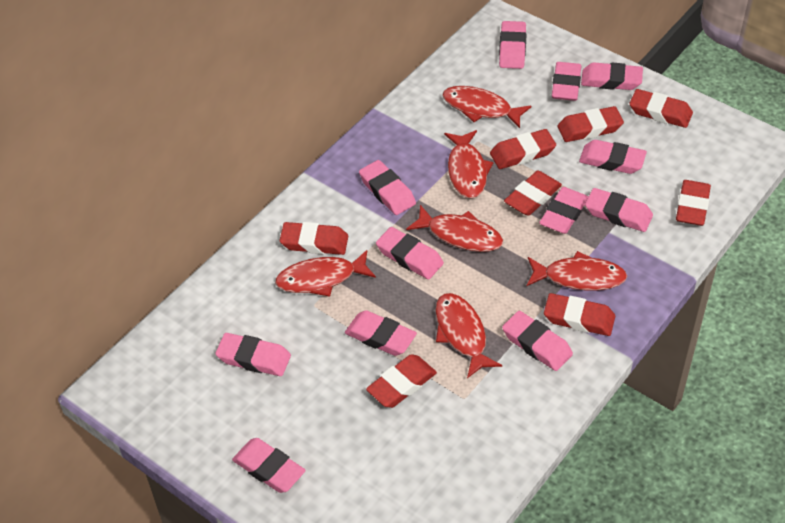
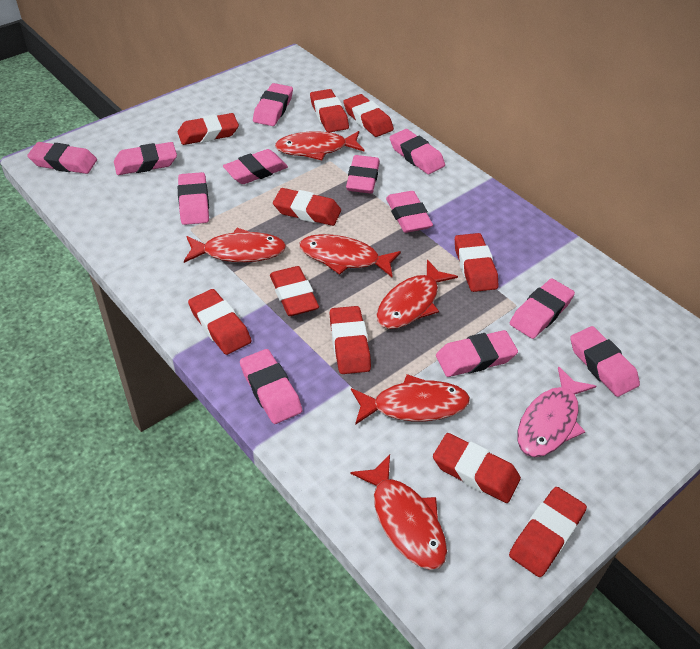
pink fish: none = 0 -> [517,367,596,457] = 1
red eraser: [280,222,348,255] [366,354,437,408] [490,129,556,169] [504,171,562,216] [544,293,615,336] [558,106,624,142] [629,89,693,128] [676,180,711,226] = 8 -> [178,113,239,145] [188,289,251,355] [270,266,319,316] [273,188,341,226] [310,89,349,132] [330,306,371,374] [343,94,394,137] [433,433,521,503] [455,233,498,292] [509,487,587,577] = 10

